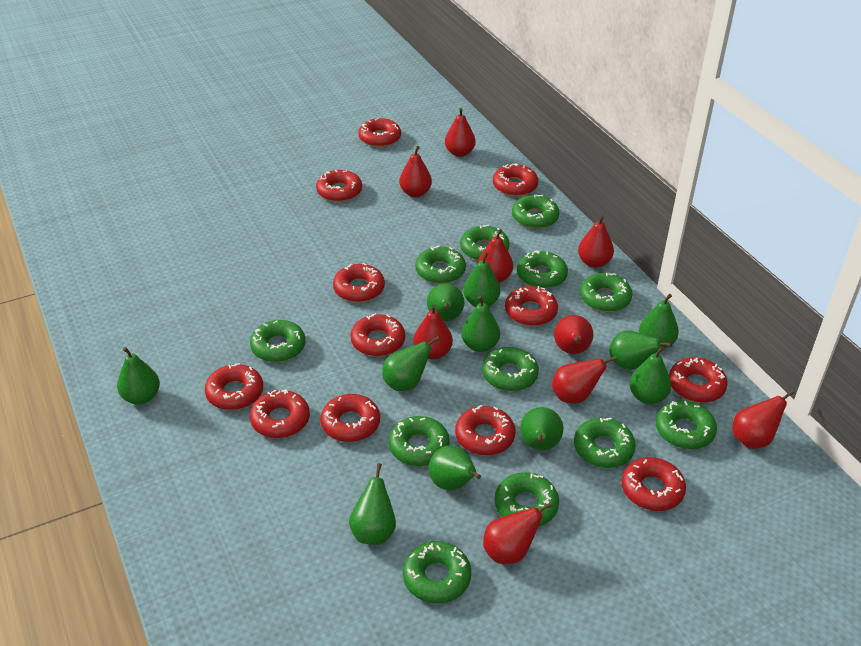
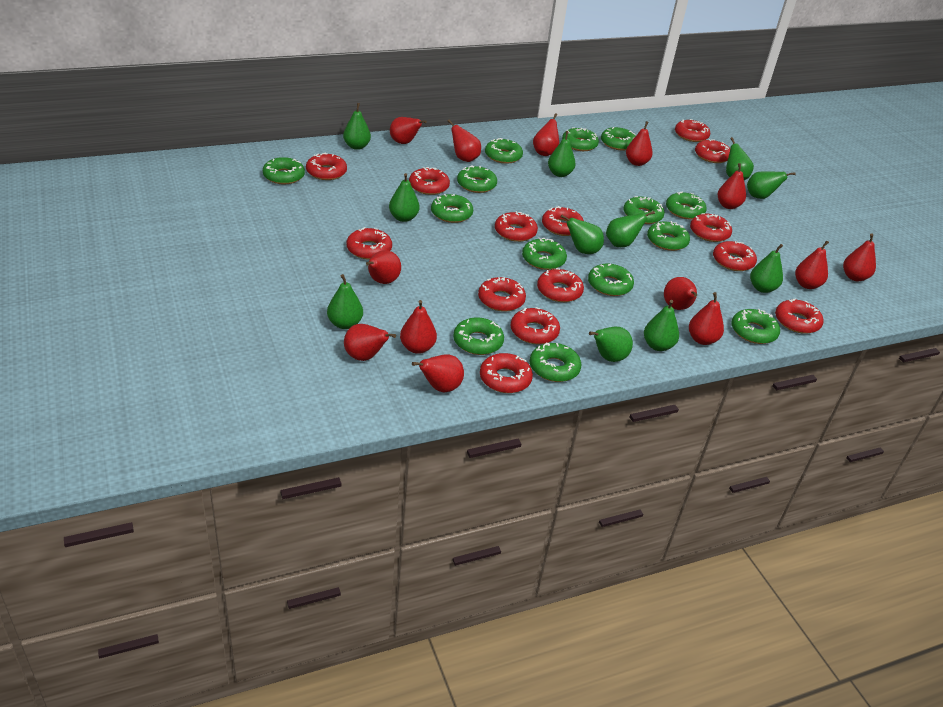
green donut: [250,320,306,362] [389,416,450,466] [403,541,471,603] [415,246,466,284] [460,225,509,260] [482,347,539,391] [495,472,559,526] [512,194,559,229] [517,250,568,289] [574,418,636,468] [580,273,633,312] [656,400,717,449] = 12 -> [263,157,305,184] [431,194,473,223] [453,317,504,355] [457,165,497,193] [485,138,523,164] [522,238,567,270] [529,343,581,382] [562,127,599,151] [588,264,634,296] [601,127,636,151] [623,196,665,224] [647,221,690,251] [666,191,707,219] [731,309,780,344] = 14
red donut: [205,363,263,410] [250,389,310,438] [316,170,362,202] [320,394,380,442] [333,263,385,302] [350,313,405,356] [358,118,401,147] [455,405,516,455] [493,163,538,196] [505,286,558,326] [621,457,686,511] [669,357,728,403] = 12 -> [306,153,347,180] [347,227,392,260] [409,167,450,195] [478,277,526,312] [480,353,533,393] [495,211,538,242] [511,307,560,344] [537,268,584,302] [542,206,584,236] [675,119,710,142] [690,213,732,242] [695,139,730,163] [713,241,757,271] [775,299,824,334] = 14
red pear: [399,146,432,197] [413,305,453,359] [445,108,476,157] [478,229,513,283] [483,502,553,564] [552,356,617,403] [554,315,593,354] [578,215,614,268] [732,389,795,449] = 9 -> [344,324,396,361] [366,250,401,284] [390,117,427,144] [400,300,437,354] [412,354,464,392] [447,120,481,162] [533,113,559,156] [626,121,653,166] [664,277,697,310] [689,292,724,345] [717,163,746,209] [795,240,829,289] [843,234,876,281] = 13

